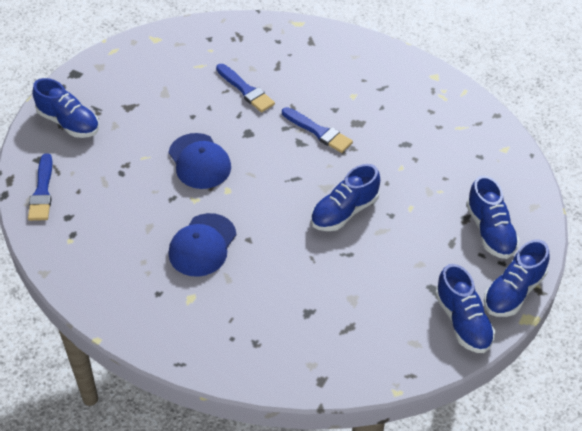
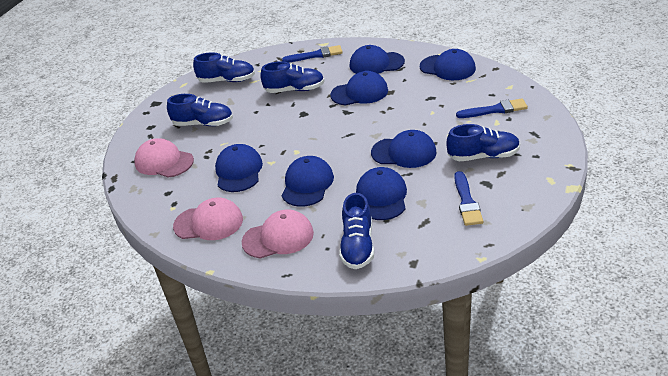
blue cap: [168,213,236,277] [169,133,231,189] = 2 -> [215,144,263,192] [282,156,334,207] [330,71,388,106] [350,45,405,74] [356,167,407,220] [371,130,437,168] [420,49,476,80] = 7
pink cap: none = 0 -> [134,138,194,178] [173,197,243,240] [242,209,314,259] = 3

